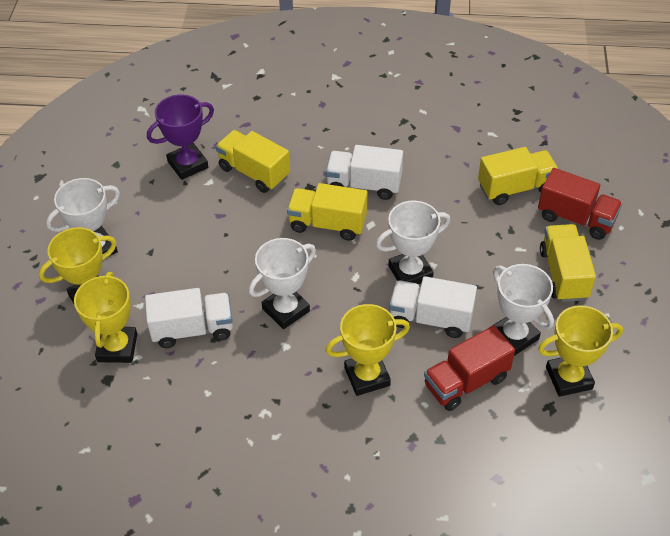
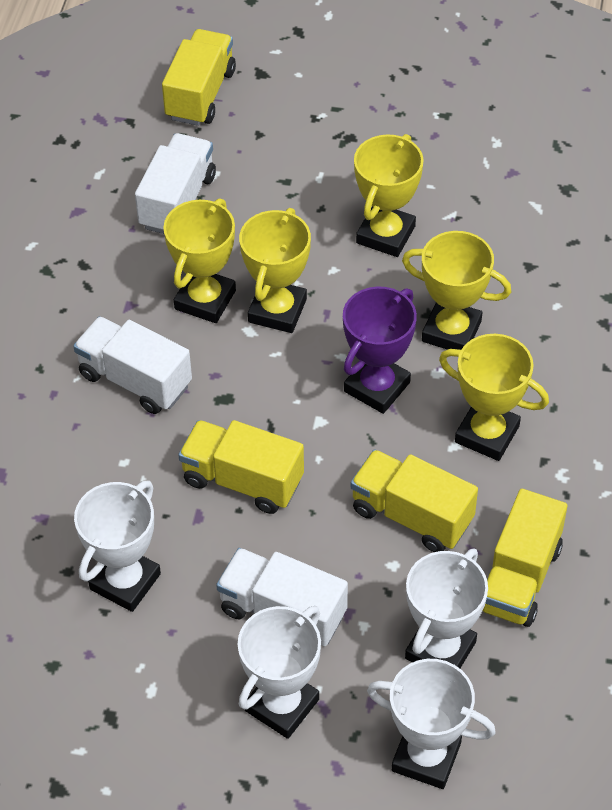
red truck: [424,326,515,411] [538,168,622,240] = 2 -> none = 0
yellow trophy: [39,227,117,303] [74,272,137,363] [326,304,410,396] [538,305,623,397] = 4 -> [163,198,236,323] [239,208,311,333] [354,134,424,257] [402,231,511,350] [439,334,549,461] = 5

